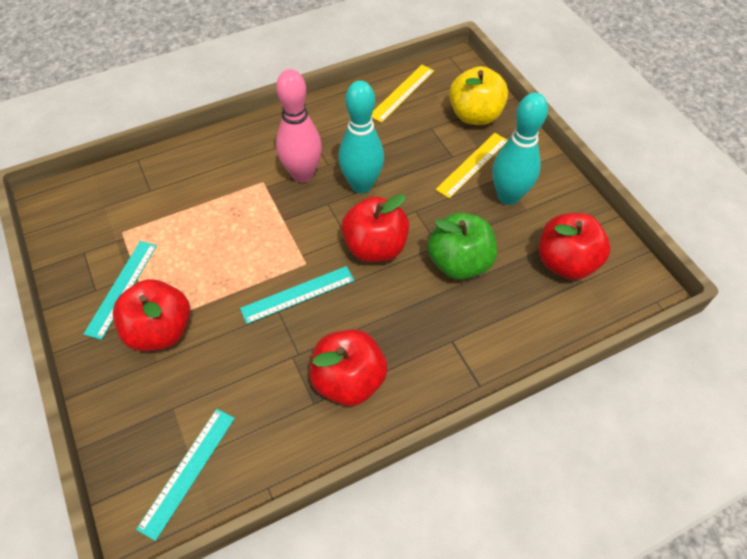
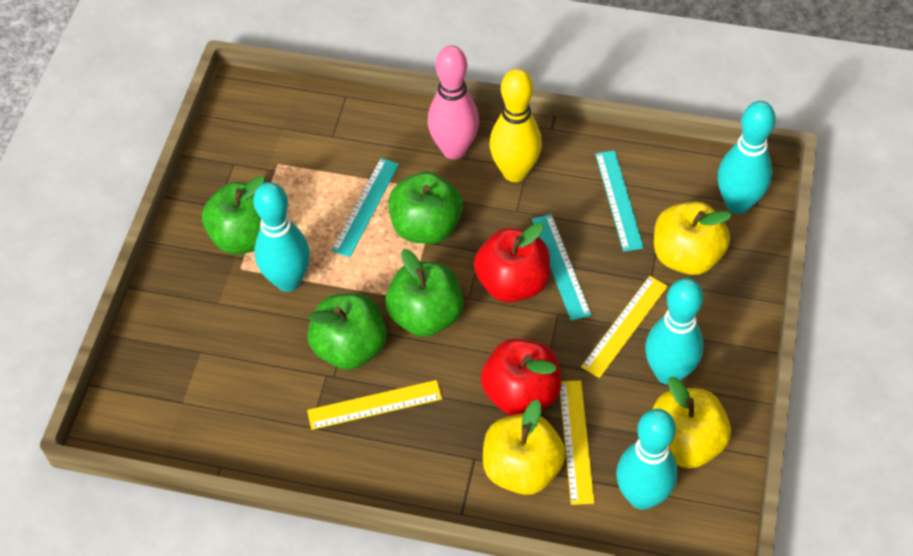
green apple: [428,213,497,280] = 1 -> [202,176,264,255] [307,293,387,370] [385,249,464,337] [388,172,463,244] = 4
red apple: [113,279,190,351] [310,329,388,406] [341,194,409,262] [539,213,611,280] = 4 -> [474,223,550,302] [481,339,561,415] = 2
turquoise bowling pin: [338,80,384,194] [492,93,548,205] = 2 -> [253,182,310,292] [616,409,678,510] [645,278,704,385] [718,101,776,214] = 4
yellow apple: [449,66,508,125] = 1 -> [483,399,566,495] [653,377,731,469] [654,201,732,275] = 3
yellow bowling pin: none = 0 -> [490,69,542,182] = 1
yellow ruler: [372,65,434,123] [436,133,508,198] = 2 -> [307,380,442,430] [560,380,595,505] [581,276,668,378] = 3

